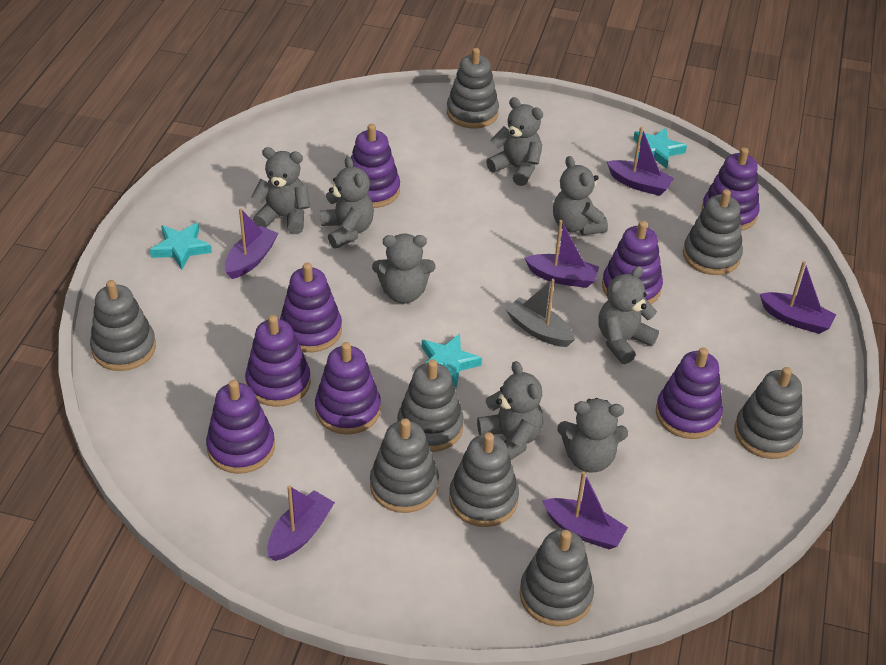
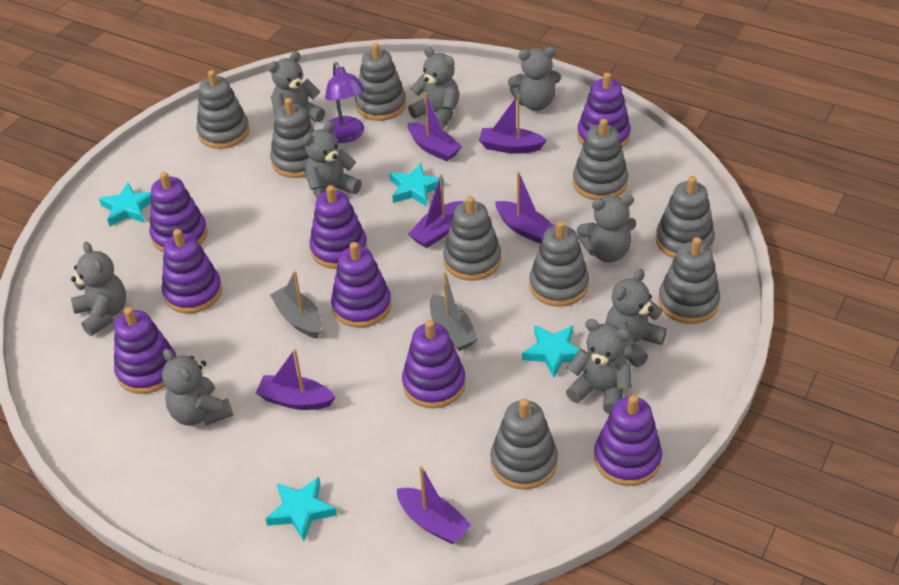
grey boat: [505,279,575,347] = 1 -> [270,271,322,338] [430,272,478,351] = 2
grey stacking toy: [90,280,156,371] [370,418,439,513] [397,359,464,452] [447,48,499,128] [449,432,519,527] [520,530,594,627] [683,189,743,275] [734,367,803,459] = 8 -> [196,70,250,149] [270,98,315,178] [355,43,406,121] [443,196,501,281] [491,399,558,489] [529,221,589,307] [573,119,628,200] [656,176,715,258] [658,237,720,324] = 9
grey teddy bear: [251,147,310,234] [320,156,374,249] [372,233,435,304] [477,361,543,460] [486,97,543,186] [553,156,608,235] [557,398,628,472] [599,266,659,364] = 8 -> [71,242,126,336] [162,349,233,426] [268,51,325,122] [302,122,362,198] [408,47,459,130] [508,47,561,111] [566,319,632,414] [577,195,636,262] [606,269,667,367] = 9
purple lamp: none = 0 -> [323,62,365,143] = 1
turquoise star: [150,223,212,270] [422,334,482,388] [633,128,687,169] = 3 -> [99,183,152,227] [266,477,337,541] [390,163,444,207] [522,325,579,377] = 4

